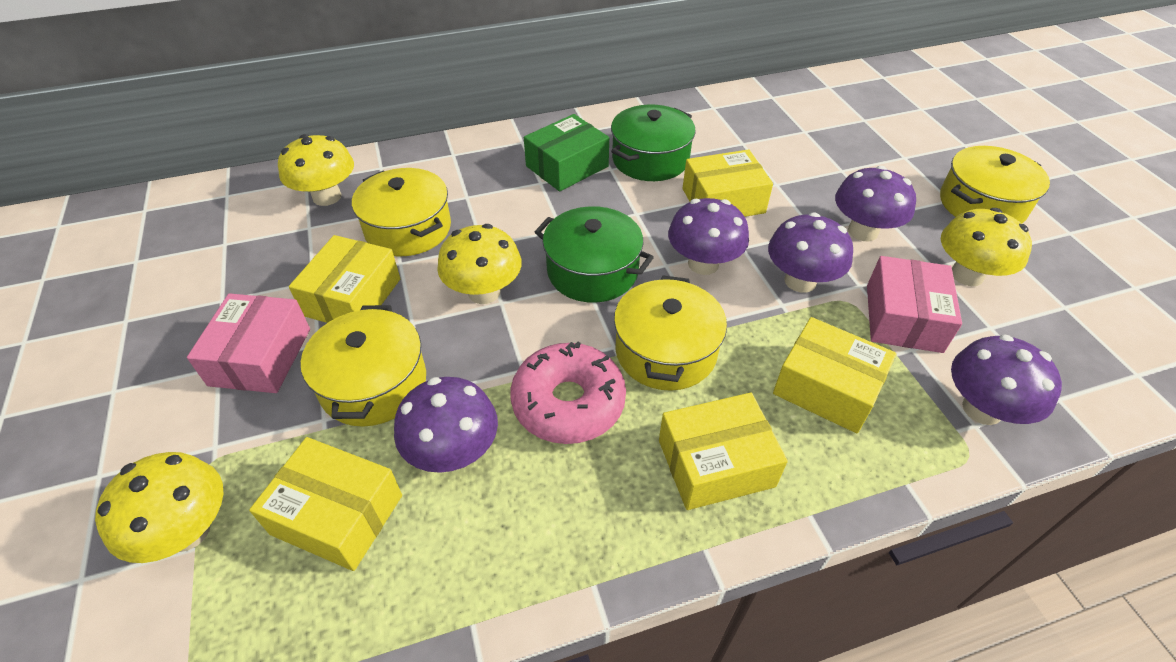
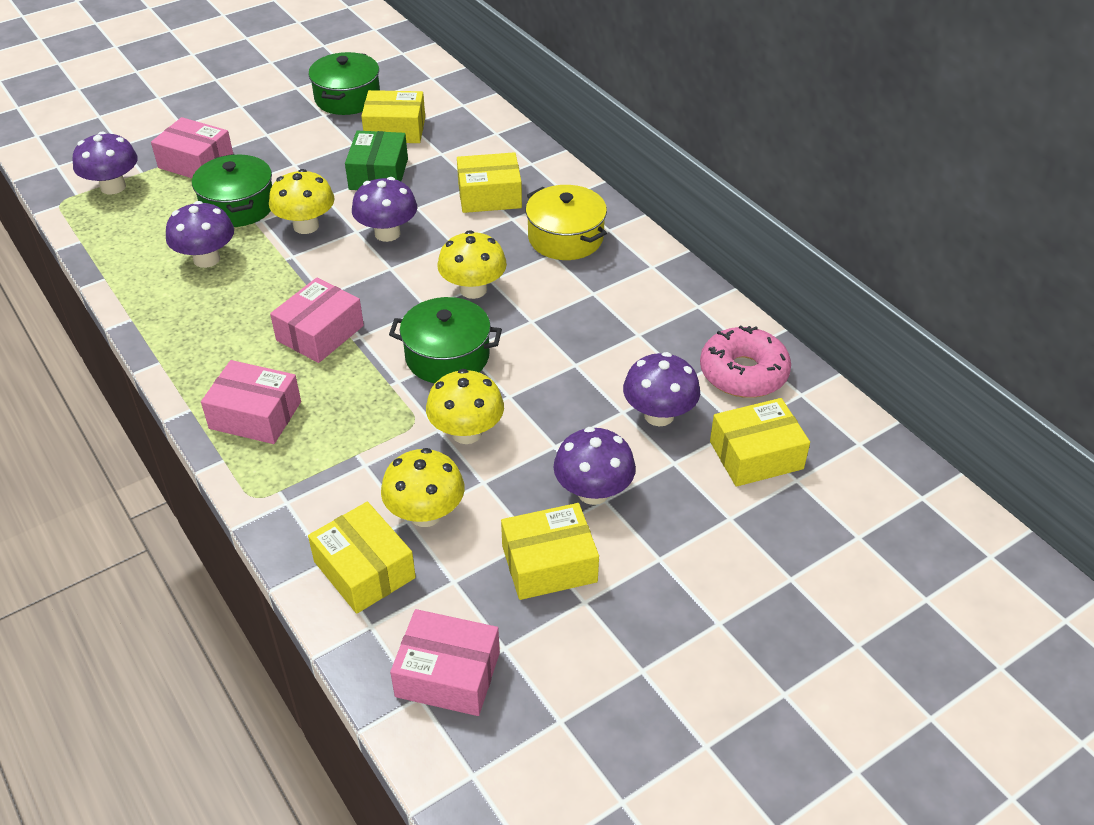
green pot: [535,206,654,303] [611,104,696,181] = 2 -> [192,154,272,227] [308,52,380,115] [389,297,502,383] = 3
pink box: [187,293,310,393] [867,256,962,353] = 2 -> [151,117,233,178] [201,360,301,444] [270,278,364,363] [390,609,500,716] = 4
yellow pot: [301,305,426,427] [352,168,451,256] [614,275,727,391] [940,146,1050,223] = 4 -> [526,185,607,260] = 1

